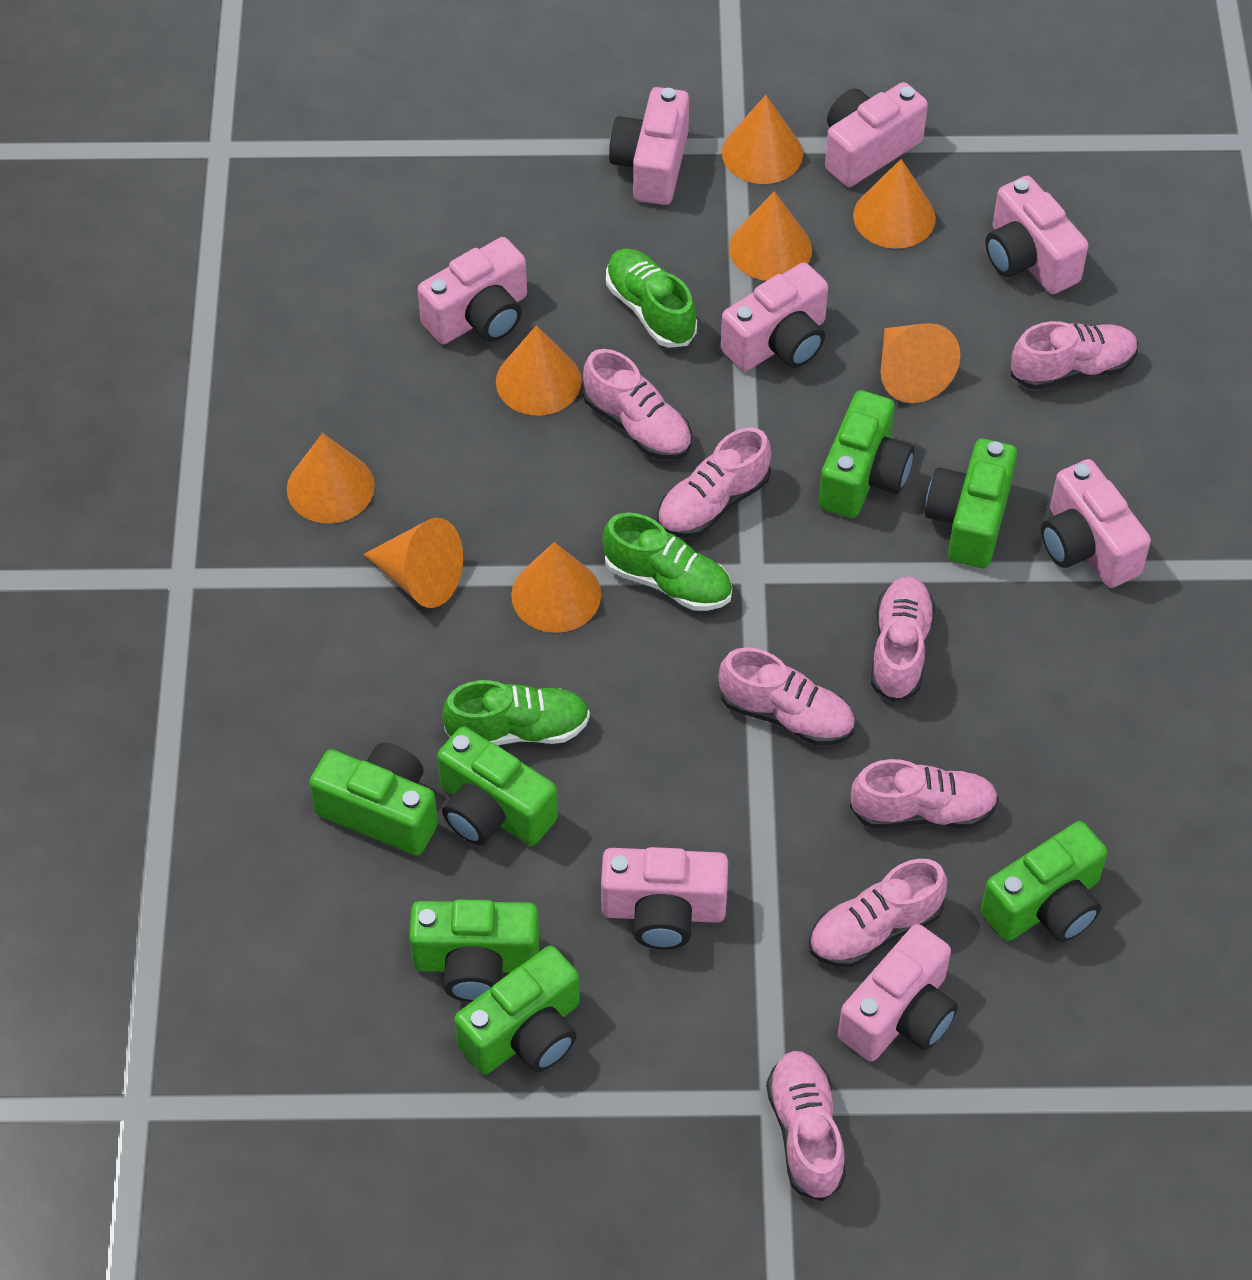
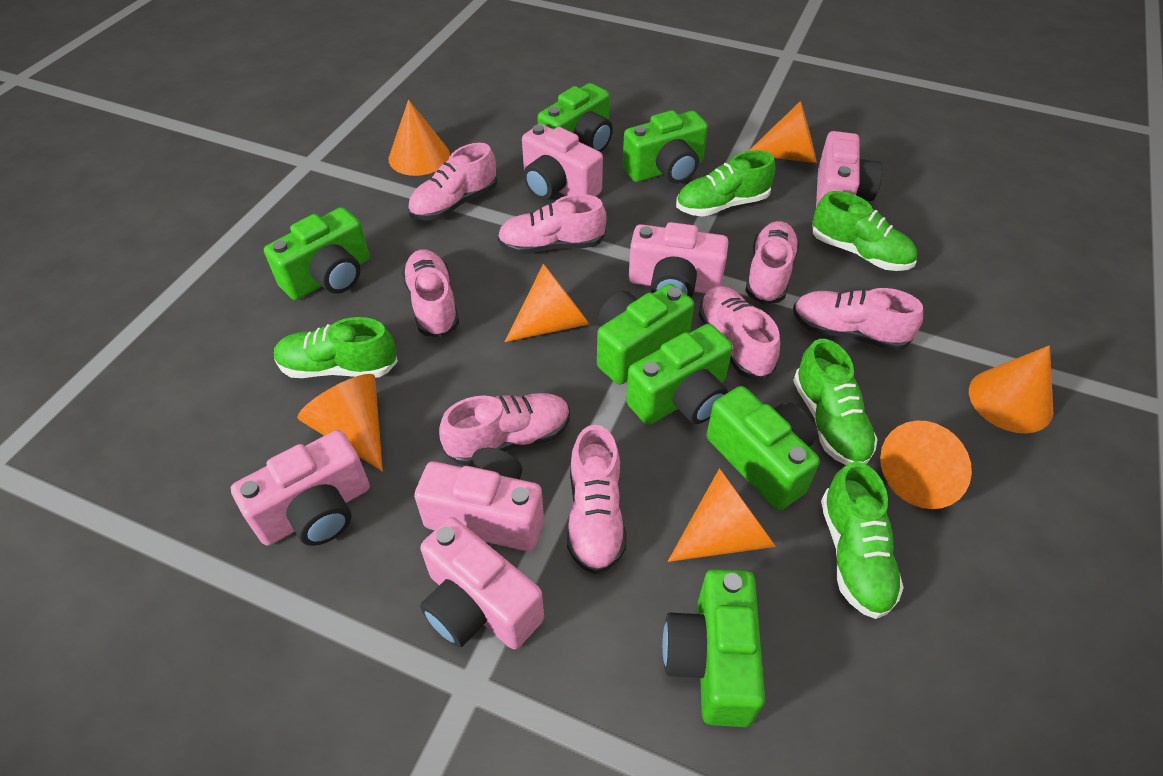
green shoe: [442,680,590,745] [602,512,732,611] [606,249,697,348] = 3 -> [274,317,398,378] [676,150,775,217] [793,339,878,465] [812,191,917,271] [821,462,904,619] = 5
orange cone: [287,433,375,524] [363,518,463,608] [496,325,582,416] [511,542,601,633] [722,95,803,184] [729,191,812,281] [853,159,936,249] [881,323,960,403] = 8 -> [297,374,383,472] [388,100,450,176] [505,264,590,342] [668,468,776,562] [749,101,817,163] [880,421,972,509] [969,345,1053,433] = 7
pink camera: [418,237,527,344] [601,847,728,950] [609,87,689,205] [721,262,828,371] [825,82,928,187] [838,924,958,1062] [985,176,1088,294] [1041,459,1151,588] = 8 -> [231,430,370,546] [414,448,544,551] [420,517,544,650] [522,124,603,200] [629,222,729,298] [816,131,883,207] = 6

